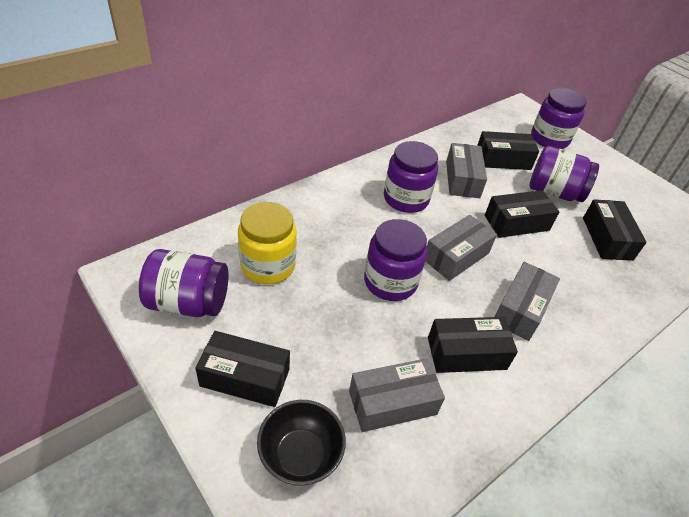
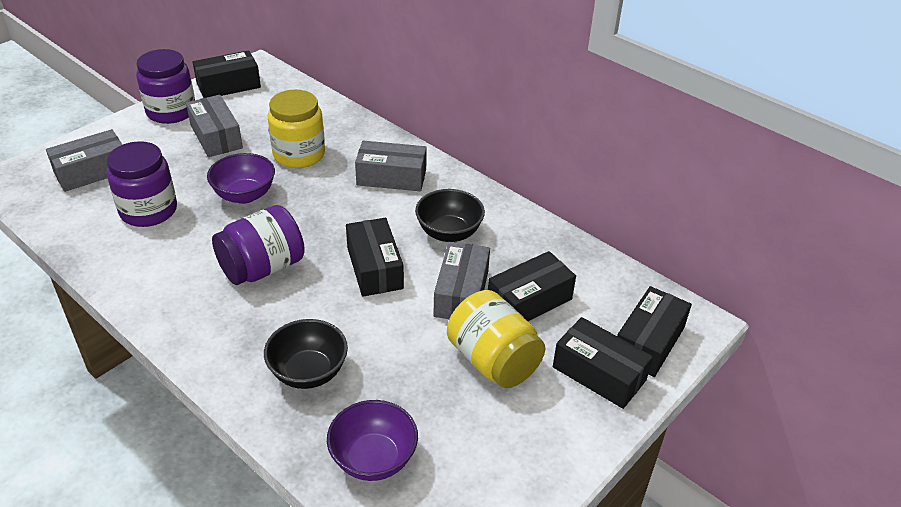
black bowl: [257,400,346,486] = 1 -> [264,319,348,389] [415,189,485,242] = 2
purple bowl: none = 0 -> [207,153,275,204] [327,400,418,481] = 2
purple jar: [139,249,228,317] [364,219,427,301] [384,141,438,213] [529,146,599,202] [531,88,586,149] = 5 -> [107,141,177,227] [136,49,195,124] [212,205,305,285] = 3
yellow jar: [238,202,296,284] = 1 -> [268,90,325,168] [447,290,545,388] = 2

